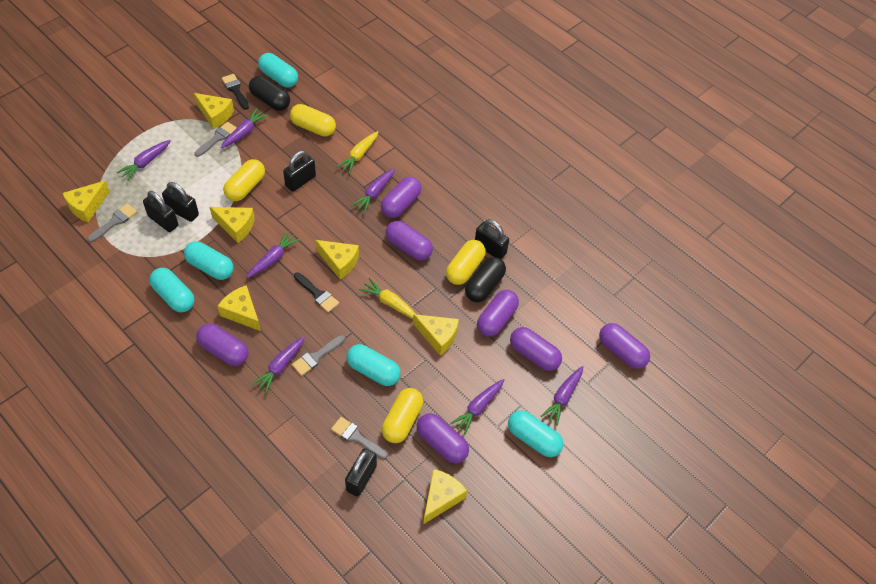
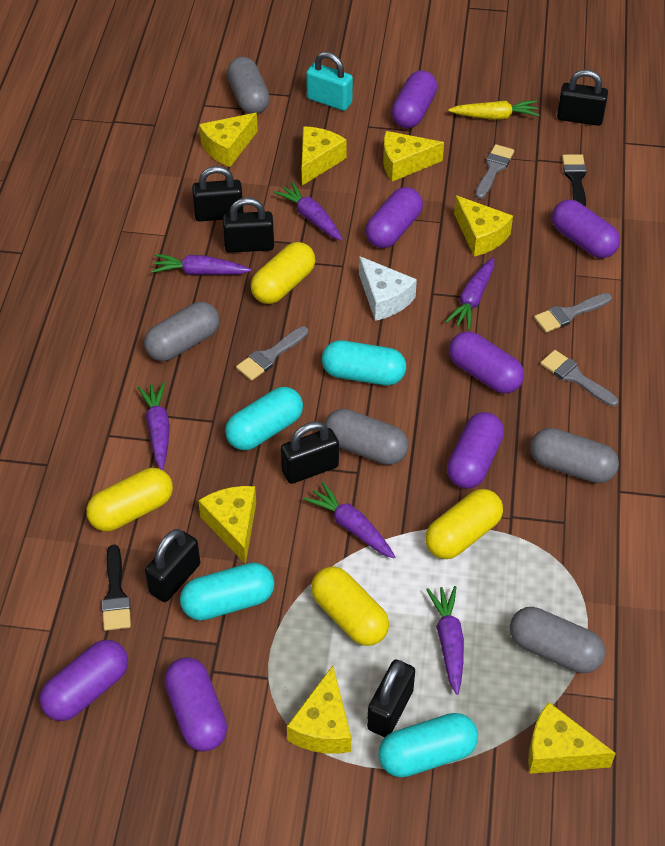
black capsule: [249,76,290,111] [465,257,506,302] = 2 -> none = 0
black padlock: [143,191,178,232] [162,182,199,222] [283,151,316,192] [345,448,377,497] [475,219,509,259] = 5 -> [145,529,200,602] [192,166,244,222] [223,197,274,253] [281,421,339,484] [367,659,415,737] [557,70,608,126] = 6
grey capsule: none = 0 -> [144,302,220,361] [227,57,270,114] [324,409,408,465] [510,607,605,673] [530,428,619,483] = 5
purple carrot: [117,140,171,181] [221,108,268,148] [247,231,300,278] [251,336,305,394] [351,168,395,213] [450,379,504,435] [541,366,583,426] = 7 -> [138,382,170,470] [151,254,251,275] [274,181,343,241] [304,482,395,558] [426,586,464,695] [445,258,494,330] = 6
turquoise capsule: [149,268,195,312] [184,241,234,280] [258,53,298,88] [347,344,401,386] [508,410,564,457] = 5 -> [180,563,274,621] [225,387,303,450] [322,340,406,385] [378,713,478,777] = 4
turquoise padlock: none = 0 -> [306,51,353,111] = 1
white cheese: none = 0 -> [359,256,417,321] = 1
yellow carrot: [337,131,378,174] [359,278,417,319] = 2 -> [448,100,540,119] = 1

